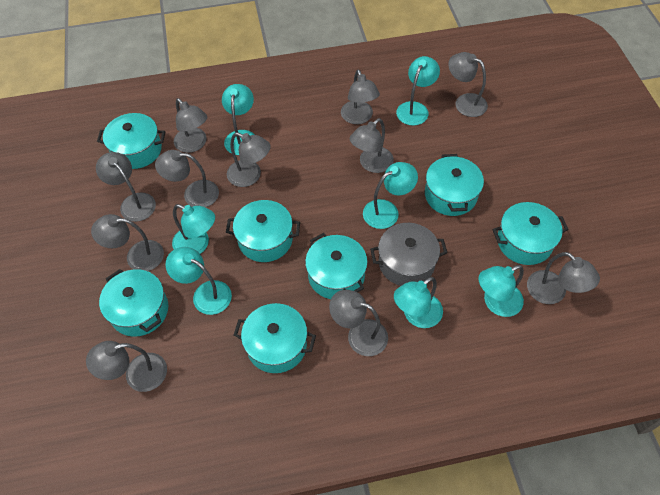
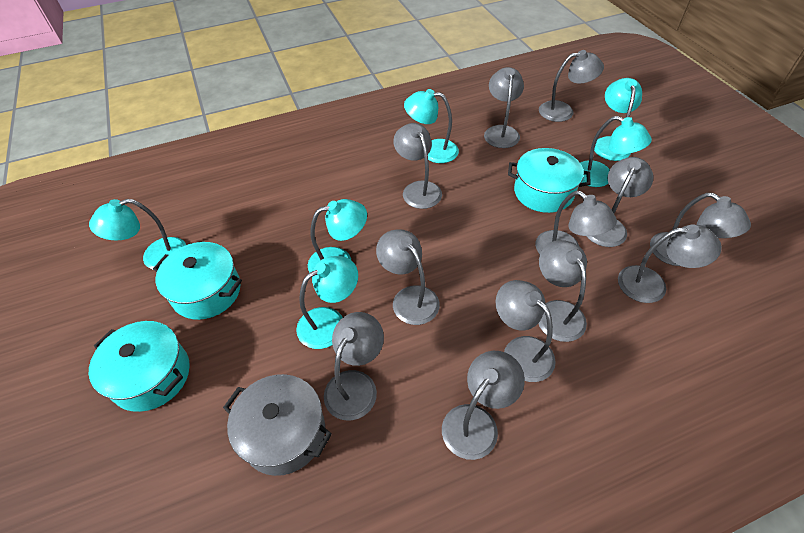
grey lamp: [86,341,167,392] [91,214,164,271] [96,152,156,222] [155,150,219,207] [174,98,207,153] [227,132,271,187] [329,290,388,356] [341,69,380,124] [349,118,394,173] [448,52,488,117] [527,252,600,304] = 11 -> [324,312,384,420] [376,229,440,325] [393,123,442,209] [442,351,525,460] [484,67,524,148] [496,280,556,382] [535,191,617,254] [538,240,587,342] [539,50,604,122] [587,157,654,247] [618,224,722,303] [650,193,751,266] = 12
turquoise lamp: [165,247,232,315] [172,204,215,254] [222,84,255,155] [363,162,418,229] [394,277,443,328] [396,56,440,126] [478,265,524,317] = 7 -> [89,199,186,270] [296,256,358,349] [308,199,367,273] [404,89,459,163] [580,116,652,187] [594,78,642,161] = 6
turquoise pot: [97,113,166,169] [99,269,168,336] [226,200,300,262] [234,303,316,373] [305,233,368,299] [425,154,484,216] [492,202,569,265] = 7 -> [89,321,190,412] [153,242,242,320] [508,148,591,213] = 3

